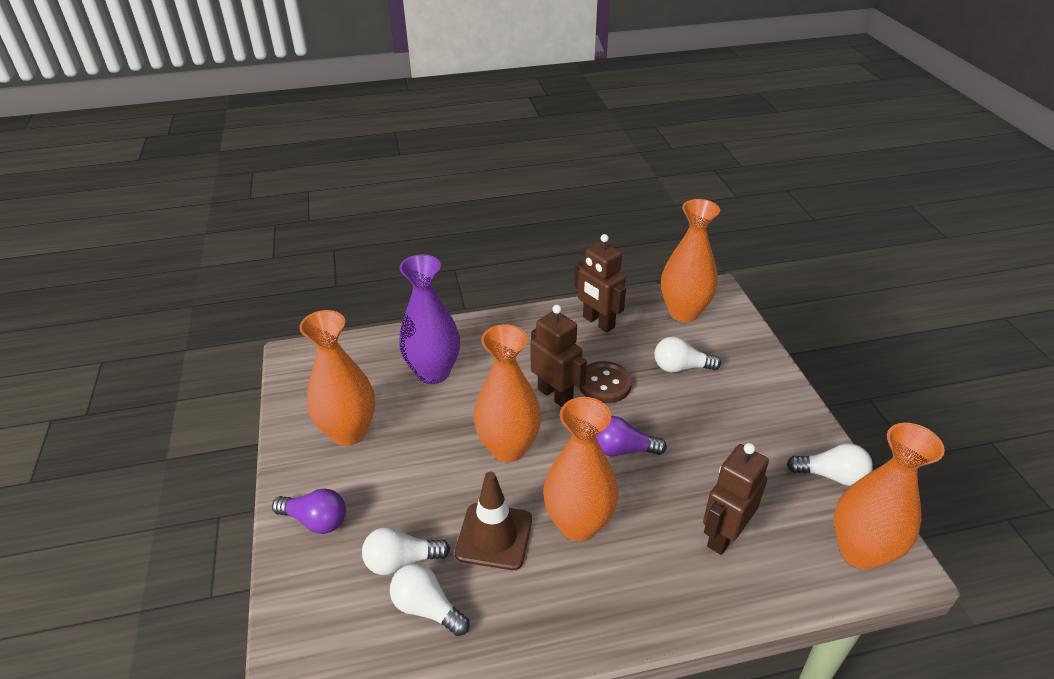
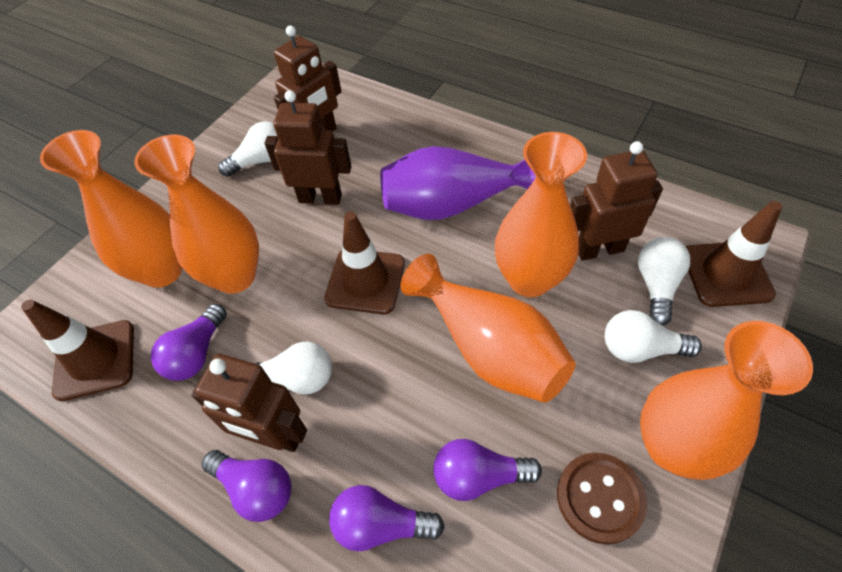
brown robot: [530,305,587,407] [575,234,626,332] [703,443,769,555] = 3 -> [191,354,307,452] [265,90,352,205] [274,25,342,132] [570,141,663,261] = 4
brown traffic cone: [455,471,532,570] = 1 -> [21,300,134,401] [324,212,405,315] [686,201,782,307] = 3
purple light bulb: [272,488,346,534] [596,416,667,456] = 2 -> [151,304,227,381] [202,450,292,522] [329,485,445,552] [433,439,542,501] = 4

